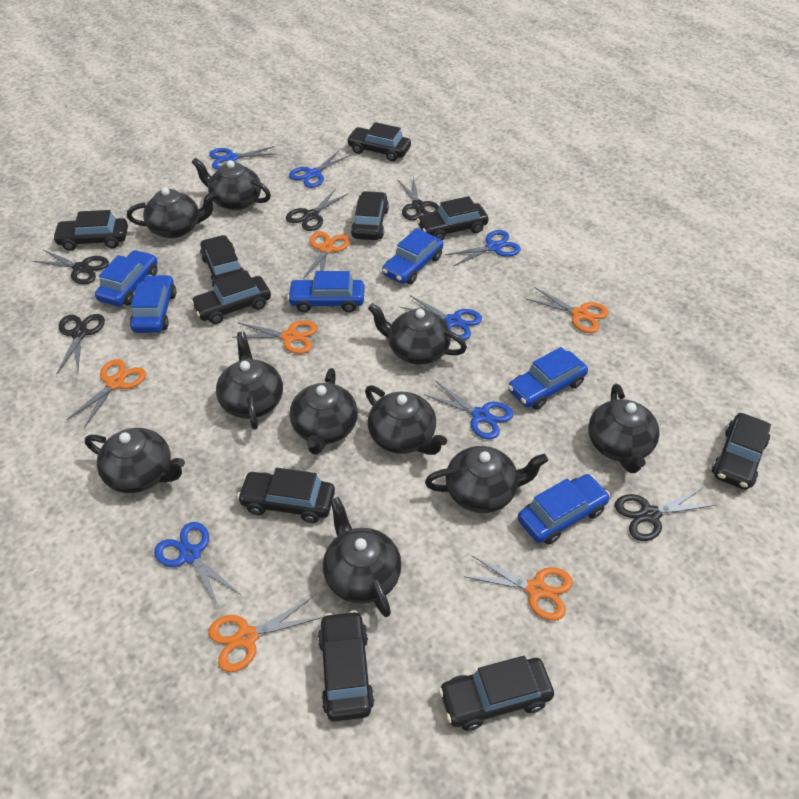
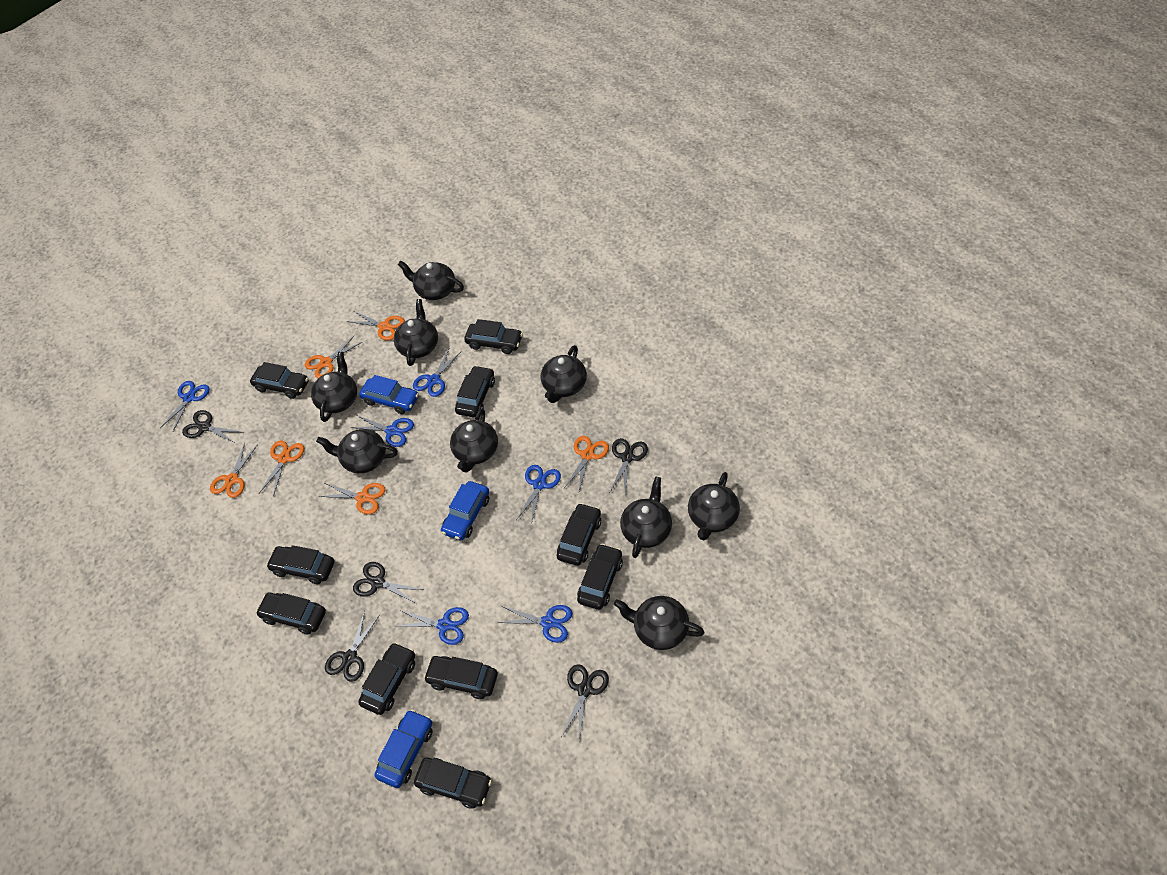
black teapot: [85,428,185,493] [127,187,217,238] [192,158,271,210] [216,332,283,430] [289,368,358,455] [323,497,402,617] [365,385,447,455] [368,303,467,365] [425,446,548,513] [588,384,660,473] = 10 -> [311,352,357,422] [316,429,398,473] [394,299,438,366] [398,261,464,300] [450,408,498,473] [541,345,587,403] [614,596,705,650] [620,476,672,558] [688,472,740,540] = 9
blue car: [95,250,158,306] [130,275,176,333] [287,271,364,313] [382,228,443,284] [508,347,588,410] [518,474,610,545] = 6 -> [359,375,419,414] [374,709,433,788] [441,481,489,540] = 3

